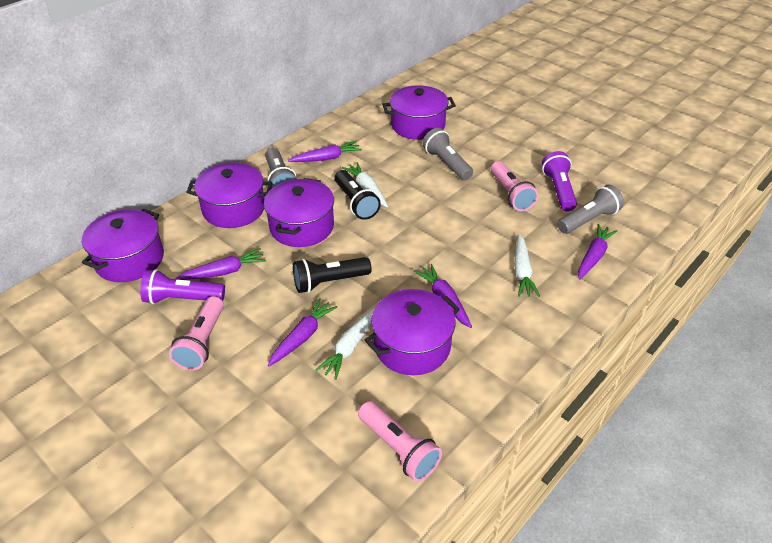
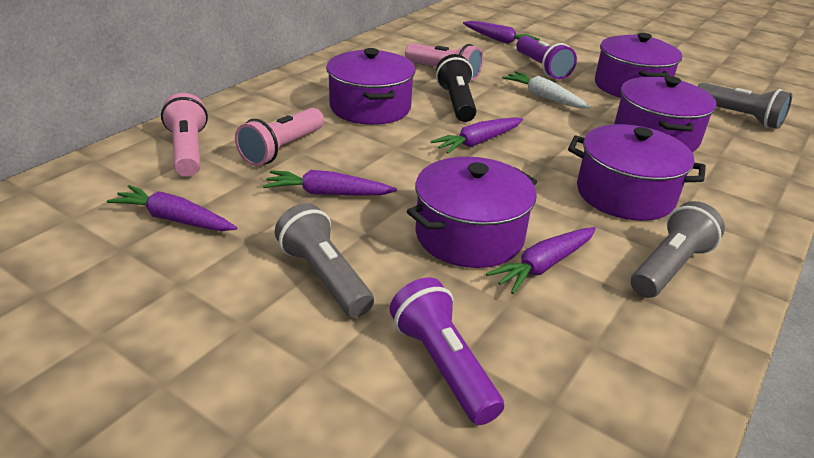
black flashlight: [293,257,372,293] [335,170,381,220] = 2 -> [436,54,476,122] = 1
white carrot: [316,308,375,380] [342,162,388,207] [514,234,540,297] = 3 -> [502,71,591,108] = 1

